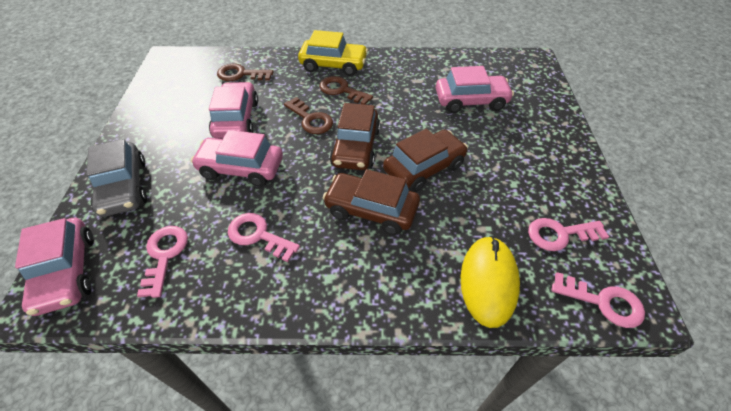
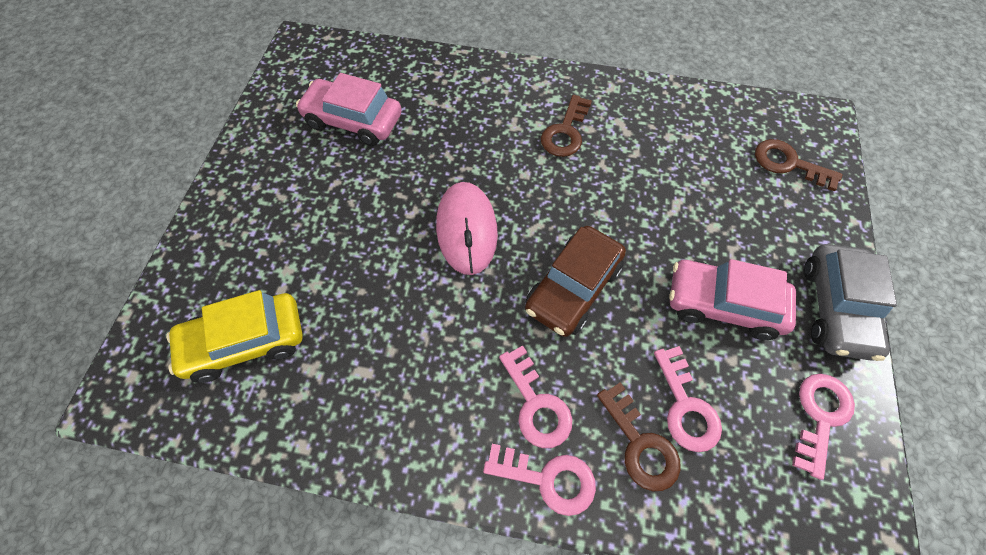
brown car: [323,169,420,235] [330,103,380,170] [383,129,468,192] = 3 -> [525,226,626,337] = 1
pink car: [15,218,94,316] [191,130,283,187] [209,82,258,139] [436,66,514,113] = 4 -> [296,73,402,146] [669,259,796,340] = 2
pink mouse: none = 0 -> [436,182,498,275] = 1
yellow mouse: [461,236,520,328] = 1 -> none = 0

